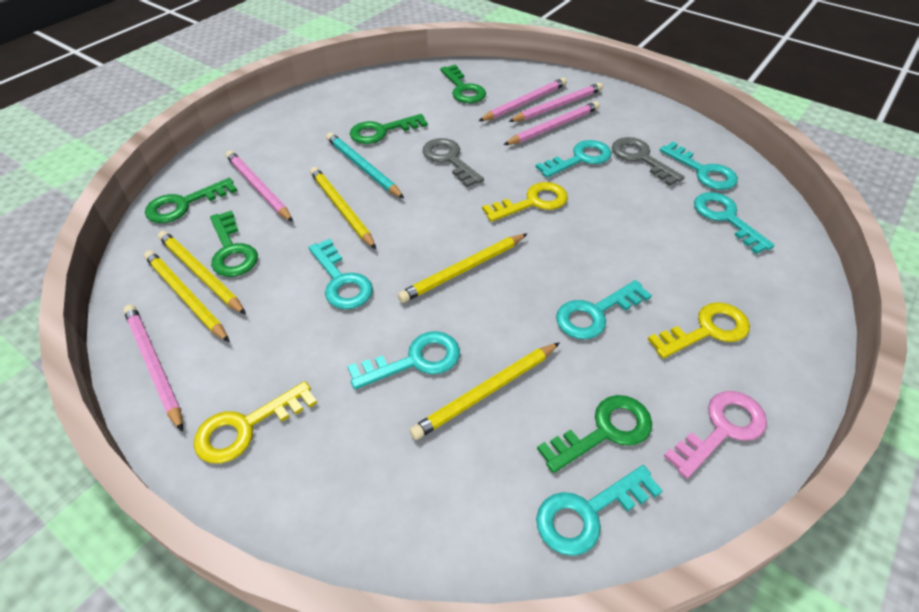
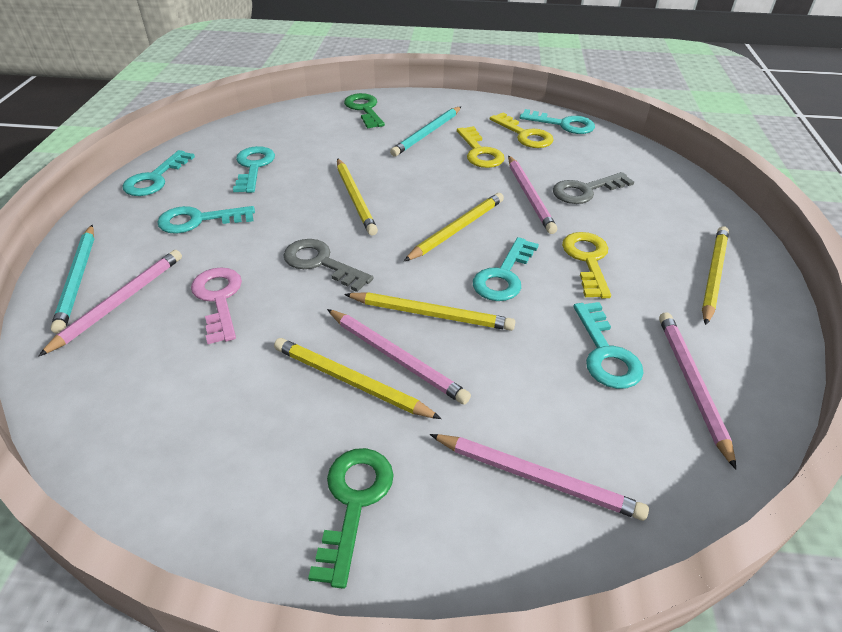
green key: [145,178,237,223] [210,210,258,277] [350,114,428,144] [440,65,486,103] [537,395,652,473] = 5 -> [308,448,394,589] [344,93,385,128] = 2
turquoise key: [309,239,373,309] [348,331,460,389] [536,140,612,178] [536,465,663,556] [556,280,652,339] [660,142,738,190] [694,192,775,254] = 7 -> [122,150,195,196] [157,206,255,234] [233,146,275,193] [473,237,539,301] [520,109,595,134] [574,302,643,389] = 6
turquoise pencil: [326,132,404,198] = 1 -> [51,225,94,334] [390,107,461,156] = 2

